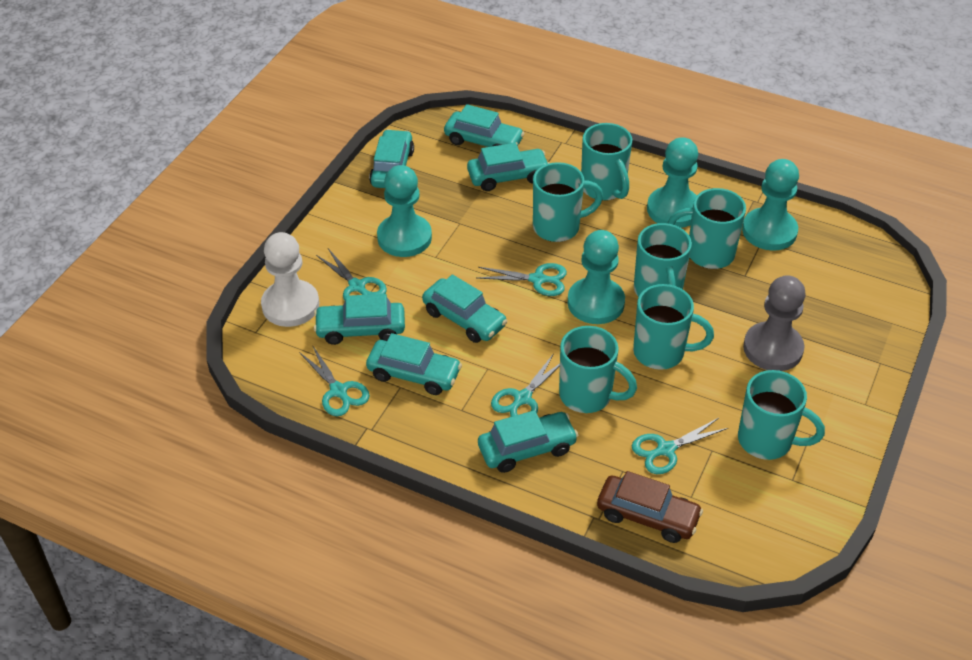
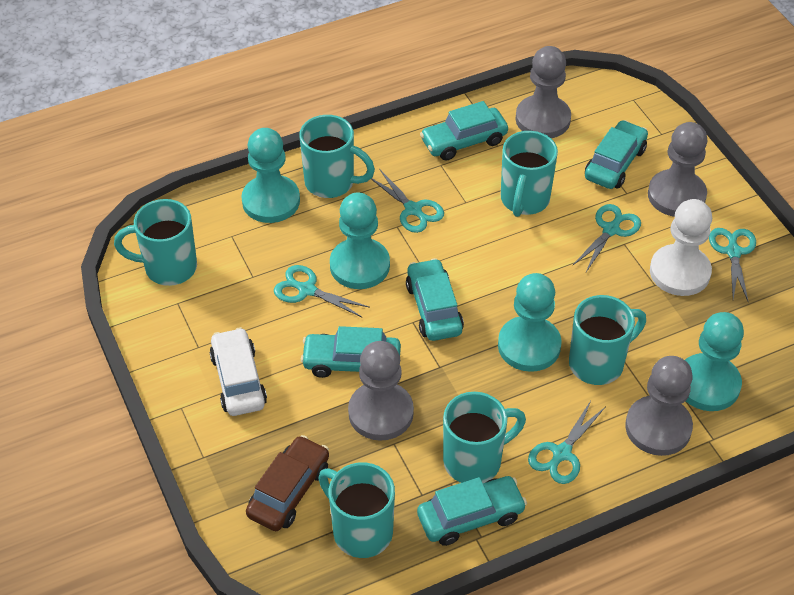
grey pawn: [743,275,806,371] = 1 -> [348,341,414,441] [515,46,571,138] [625,356,693,456] [648,122,707,217] = 4
turquoise car: [314,294,405,345] [366,333,462,395] [369,129,414,188] [422,274,507,343] [444,104,524,147] [467,143,549,191] [478,410,578,473] = 7 -> [301,326,401,378] [406,258,464,341] [417,476,527,546] [420,101,508,161] [585,120,648,189] = 5
turquoise mug: [533,162,603,242] [559,326,637,413] [581,123,632,201] [633,284,714,370] [634,223,692,297] [667,188,746,269] [738,370,825,460] = 7 -> [114,199,197,286] [299,115,375,198] [318,462,395,558] [443,392,526,483] [501,131,558,217] [569,295,646,385] = 6
white car: none = 0 -> [209,327,267,416] = 1

